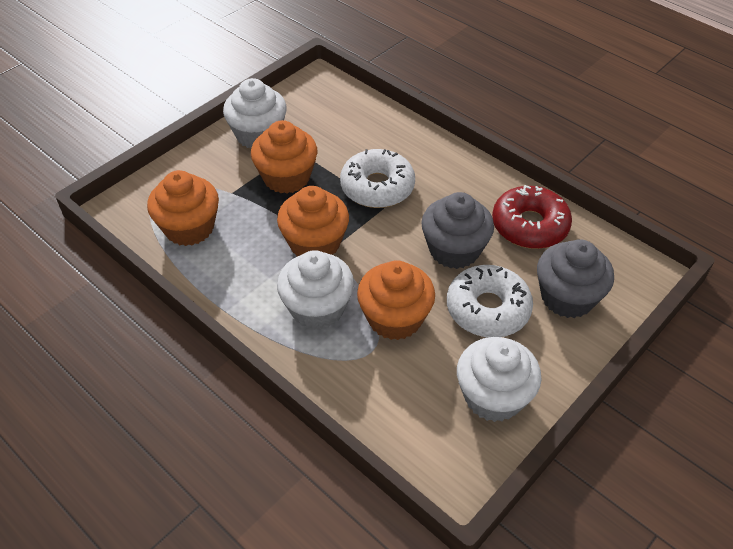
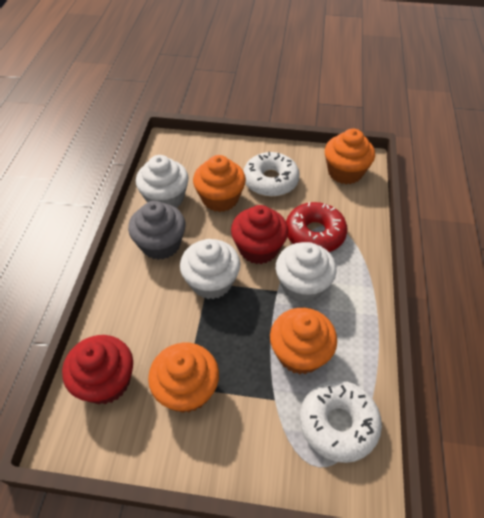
grey cupcake: [421,192,494,269] [537,239,614,318] = 2 -> [128,201,185,260] = 1
red cupcake: none = 0 -> [62,335,133,404] [231,205,288,264] = 2

